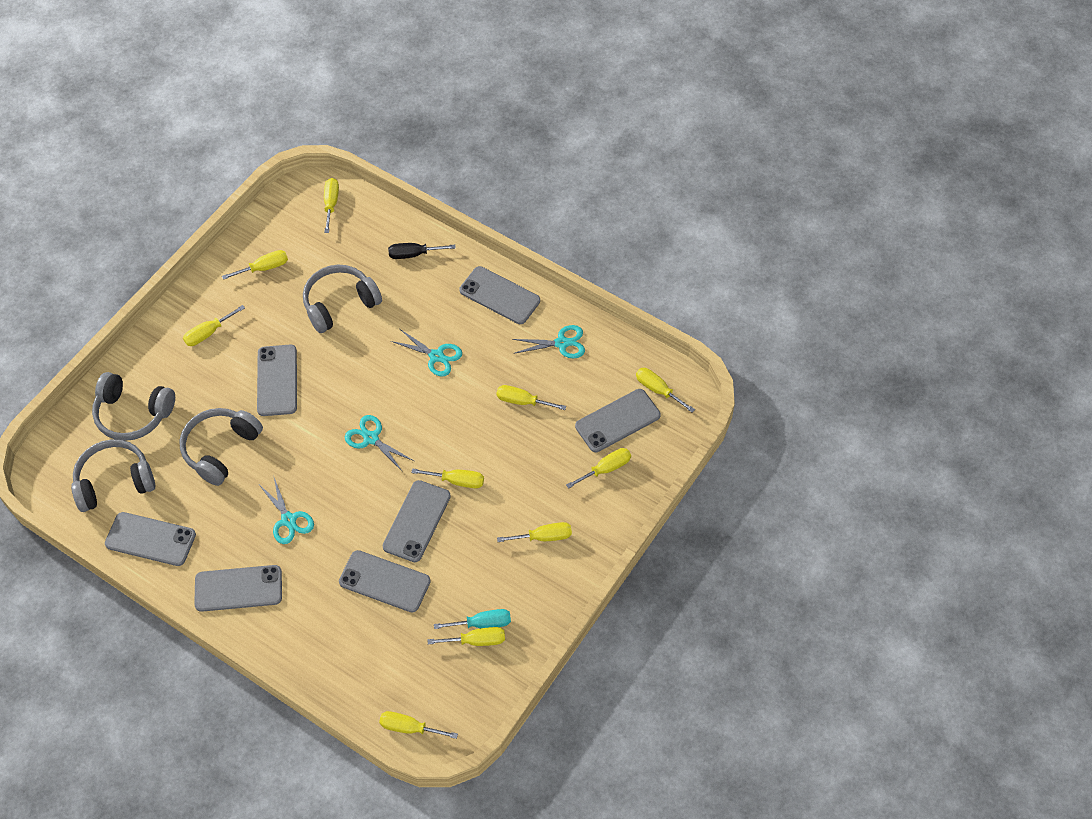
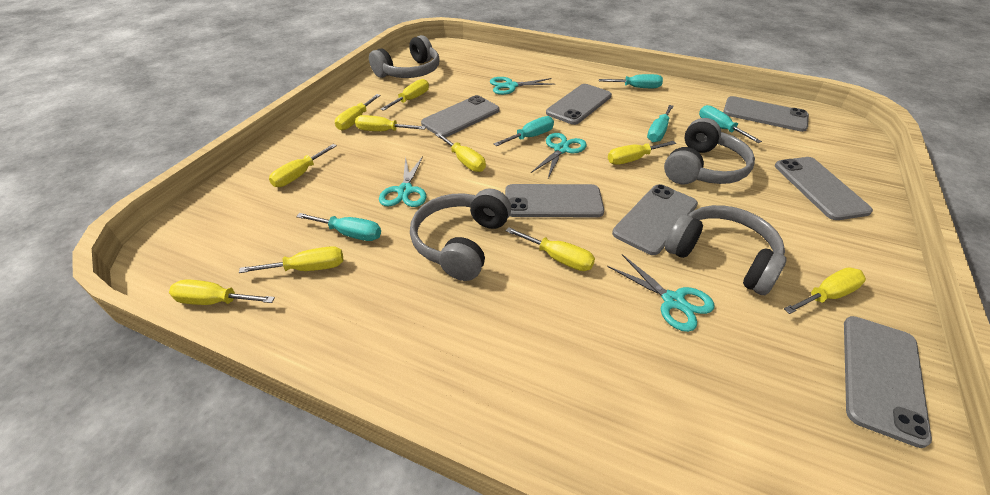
black screwdriver: [388,243,456,259] = 1 -> none = 0
turquoise screwdriver: [434,609,511,629] = 1 -> [296,213,381,241] [493,116,554,146] [599,74,663,88] [647,105,674,142] [699,105,762,143] = 5

